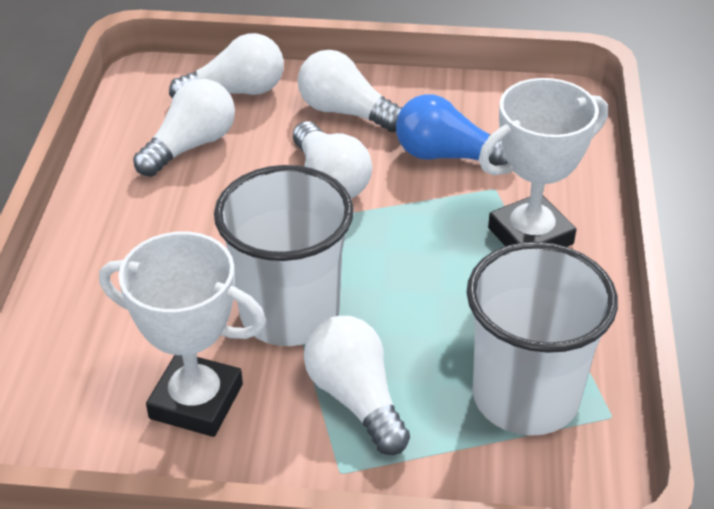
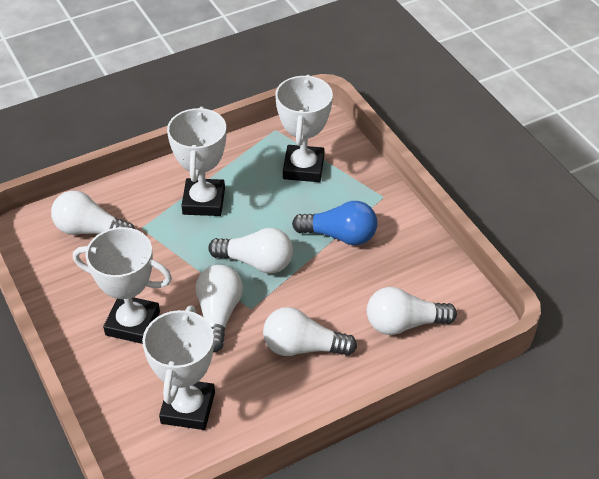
white cup: [214,165,354,346] [466,242,618,436] = 2 -> none = 0
white trophy: [99,232,266,437] [479,78,608,247] = 2 -> [73,227,172,344] [142,306,215,430] [167,107,226,216] [275,75,333,182] = 4

